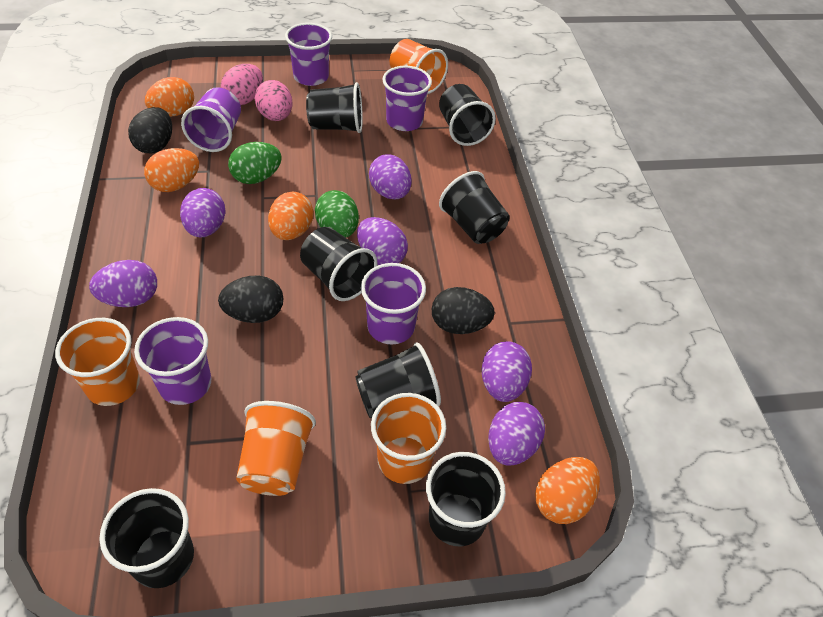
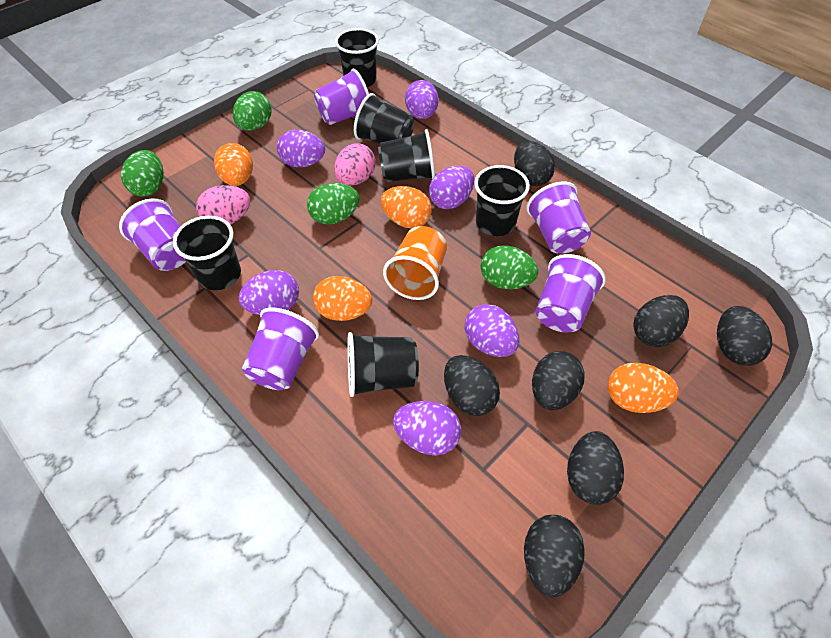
black cup: [99,488,194,588] [300,227,378,301] [306,82,363,133] [356,342,441,418] [426,452,506,546] [439,84,496,146] [439,171,510,244] = 7 -> [173,216,241,290] [335,28,379,87] [347,332,419,397] [354,93,414,144] [378,129,435,182] [474,165,530,236] = 6
black egg: [128,107,172,153] [218,276,284,323] [432,287,495,334] = 3 -> [444,355,500,416] [514,141,555,186] [524,515,585,597] [532,351,585,410] [567,431,624,505] [633,295,689,347] [717,306,772,366] = 7
green egg: [228,142,282,184] [315,190,359,238] = 2 -> [121,150,164,196] [233,91,272,131] [307,183,360,225] [481,245,538,289] = 4
orange cup: [55,318,140,406] [236,401,316,496] [371,393,446,484] [390,39,448,94] = 4 -> [383,226,447,300] = 1

